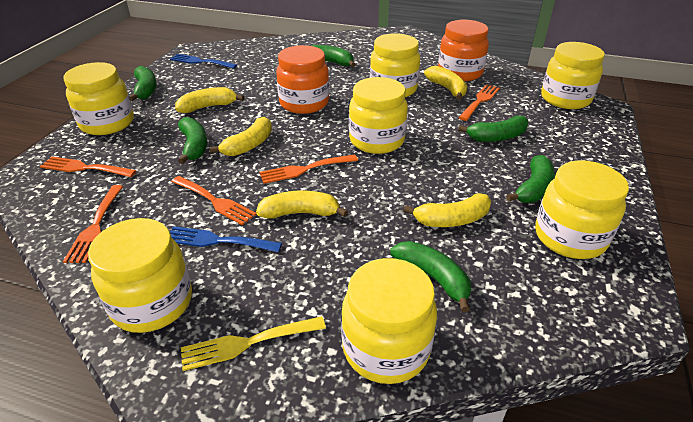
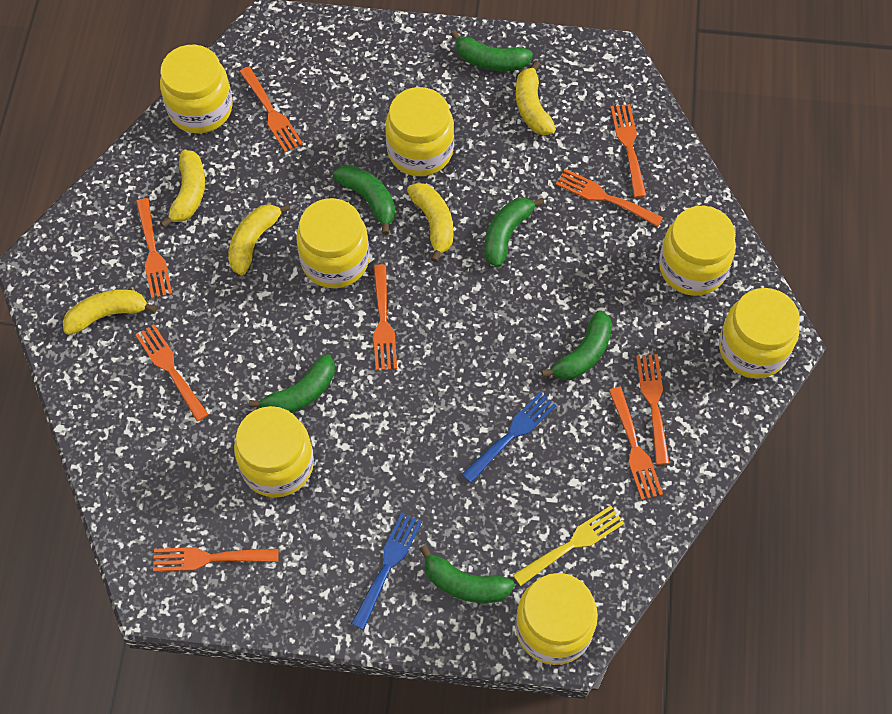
orange fork: [40,156,136,177] [63,185,123,263] [171,176,257,225] [259,154,358,184] [459,84,500,121] = 5 -> [136,198,172,299] [136,324,209,422] [153,547,279,572] [239,67,303,152] [373,264,397,370] [556,169,663,227] [609,387,663,500] [611,104,646,198] [636,354,670,465] = 9
orange jar: [276,45,329,114] [438,20,489,81] = 2 -> none = 0

